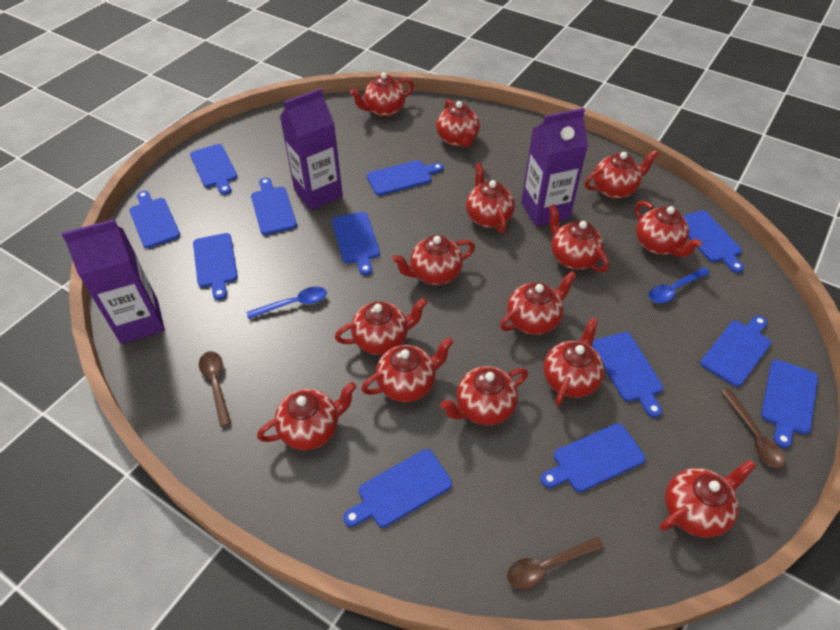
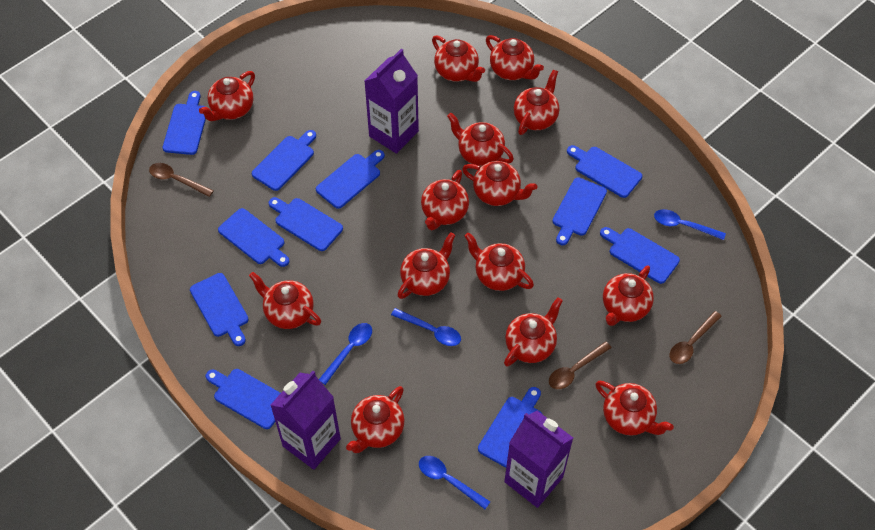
blue cutting board: [129,191,180,248] [190,144,237,195] [193,233,238,300] [251,178,297,235] [332,212,380,275] [343,449,452,528] [367,160,444,196] [540,423,646,492] [592,332,663,418] [683,210,744,273] [700,315,771,387] [761,359,818,448] = 12 -> [163,91,206,155] [190,273,249,346] [206,369,281,429] [218,208,289,267] [252,130,316,191] [269,197,343,251] [316,150,385,209] [478,387,542,468] [553,177,607,245] [567,145,642,198] [600,227,680,284] = 11
blue spoon: [246,286,327,319] [649,267,710,303] = 2 -> [319,323,372,385] [391,308,461,346] [419,456,490,509] [654,209,726,240] = 4

